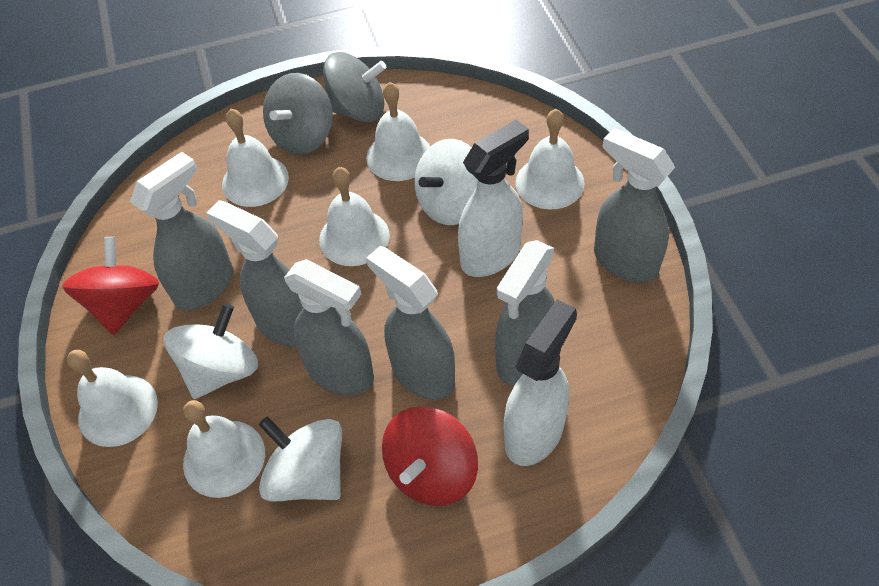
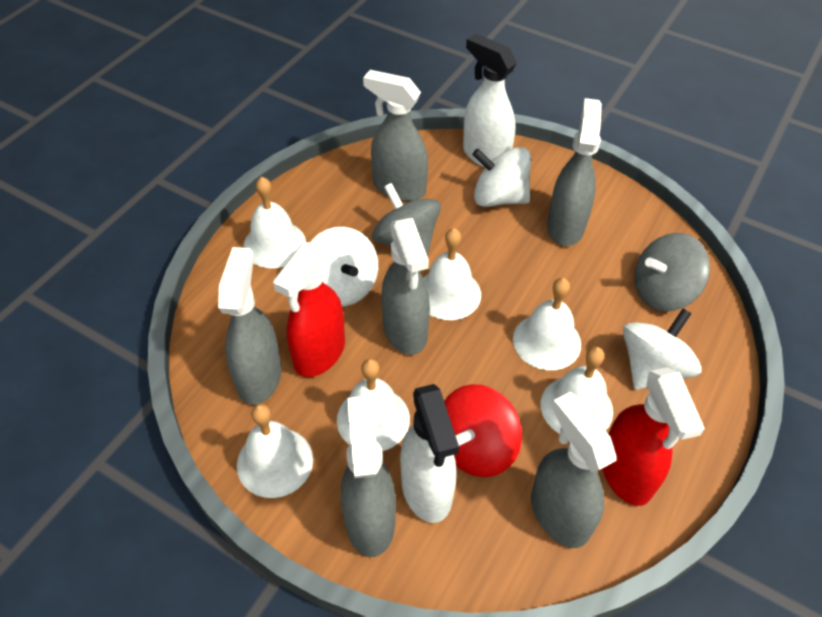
red spinning top: [62,237,159,335] [382,406,478,506] = 2 -> [444,384,522,477] = 1
red spray bottle: none = 0 -> [273,242,345,377] [602,367,705,506] = 2

